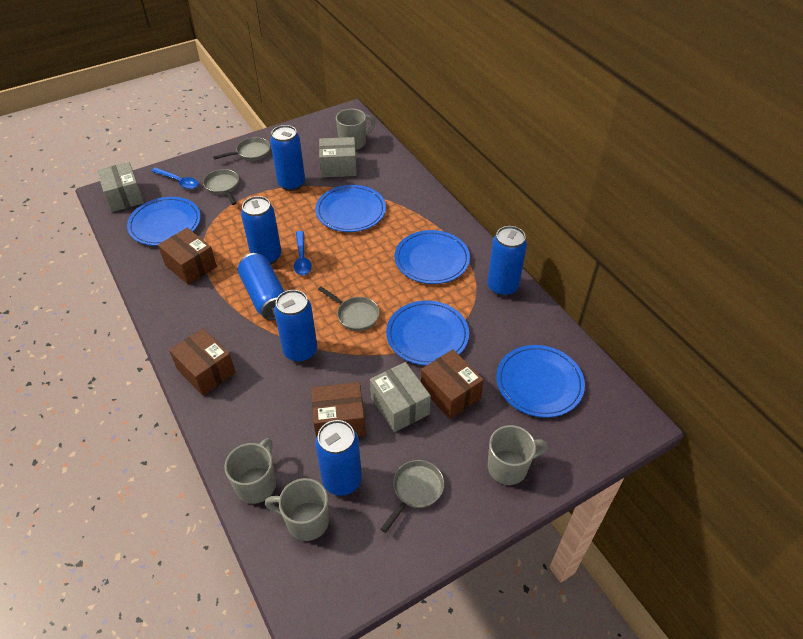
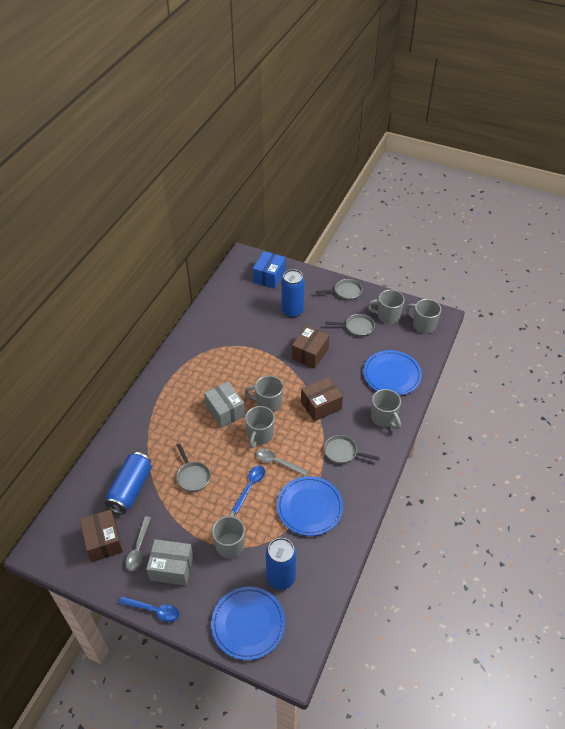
blue box: none = 0 -> [253,251,286,289] = 1
blue can: [238,253,285,320] [241,196,281,264] [270,125,305,191] [274,290,317,362] [315,420,362,496] [487,226,527,296] = 6 -> [105,452,152,514] [266,538,297,590] [281,269,305,318] = 3
blue plate: [127,197,201,246] [315,185,386,232] [386,300,469,366] [395,230,470,284] [496,345,585,418] = 5 -> [211,587,285,660] [277,476,343,536] [363,350,422,396] = 3
brown box: [158,228,217,285] [169,328,236,396] [311,382,366,437] [421,349,484,419] = 4 -> [80,509,123,562] [292,326,330,369] [301,377,343,421] = 3
grey box: [97,162,144,212] [319,137,357,178] [370,362,431,432] = 3 -> [146,539,193,586] [204,381,245,428] = 2
grey mug: [224,438,276,504] [265,478,329,541] [336,109,375,150] [488,425,548,485] = 4 -> [212,511,245,558] [245,375,283,413] [245,406,275,449] [367,290,405,324] [371,389,401,429] [406,299,441,334] = 6
grey spoon: none = 0 -> [125,516,151,571] [256,449,308,476] = 2

